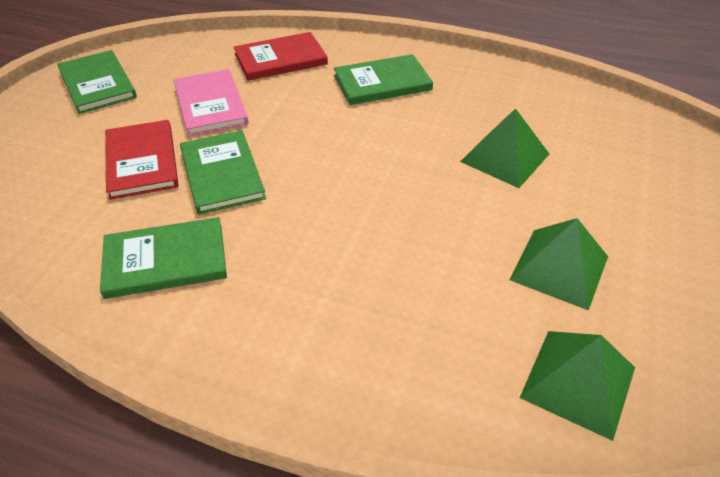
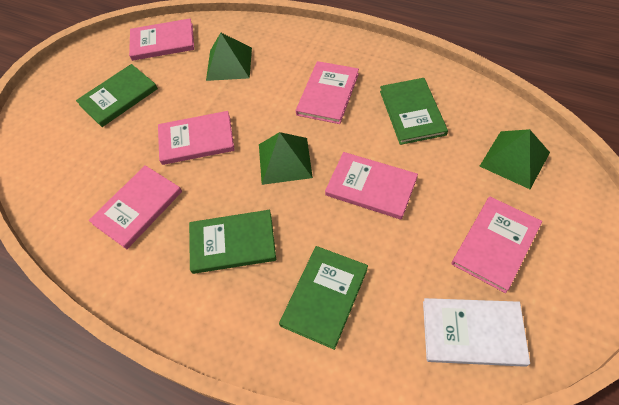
pink book: [173,69,248,137] = 1 -> [89,165,182,249] [129,18,194,61] [158,111,235,165] [296,61,359,124] [325,152,418,220] [451,197,542,293] = 6
red book: [105,120,179,200] [233,32,328,81] = 2 -> none = 0
white book: none = 0 -> [423,298,530,367] = 1

